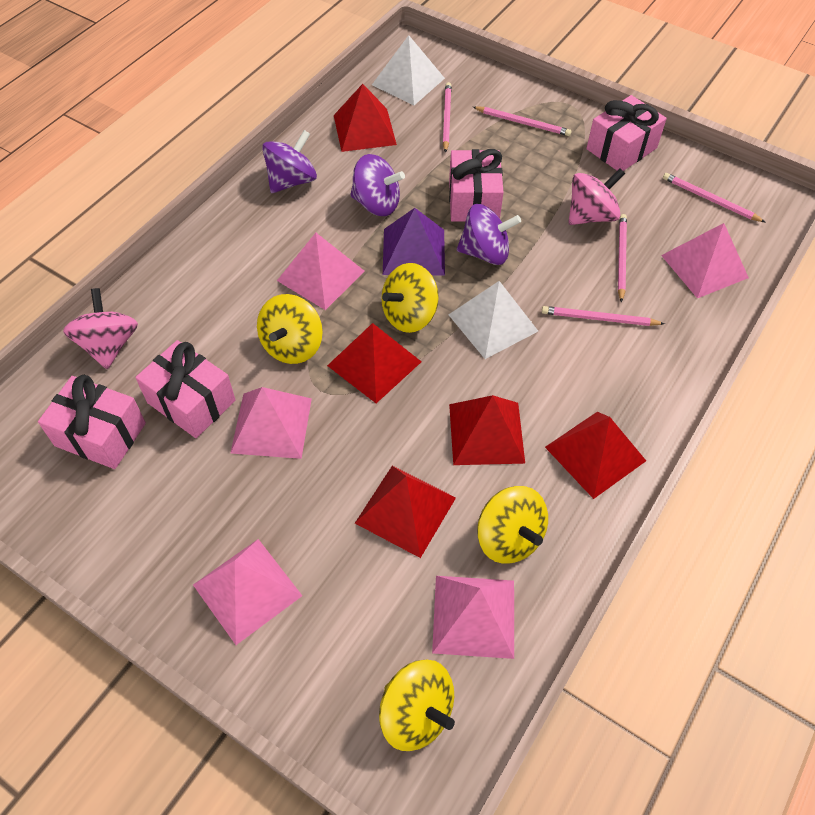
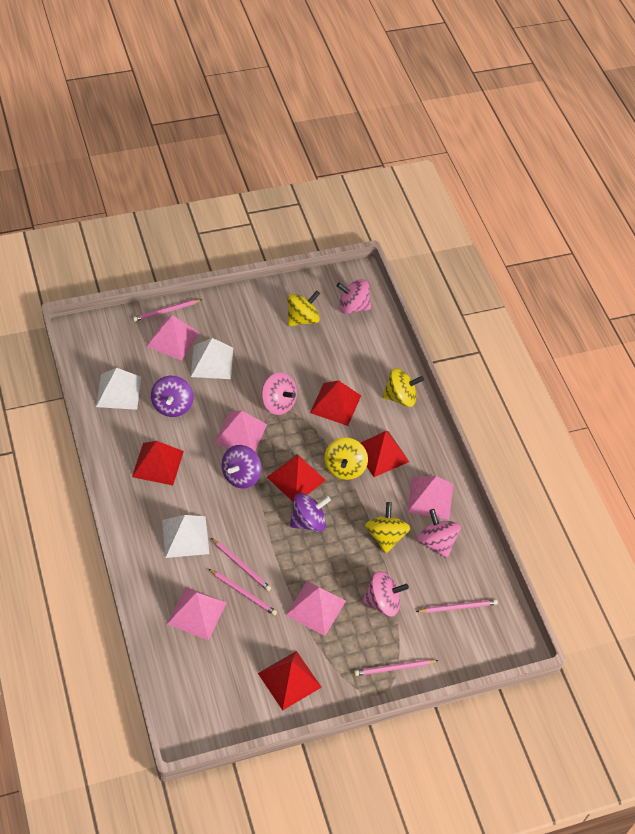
pink gift: [38,375,146,469] [135,340,236,438] [449,149,504,222] [586,95,667,171] = 4 -> none = 0
pink spinning top: [63,288,138,369] [569,168,625,225] = 2 -> [262,372,297,415] [337,279,371,314] [362,571,409,617] [417,509,461,558] = 4
purple pyramid: [383,208,445,276] = 1 -> none = 0
white pyramid: [372,35,445,105] [448,281,538,359] = 2 -> [96,368,141,410] [162,515,209,558] [191,338,233,379] = 3

